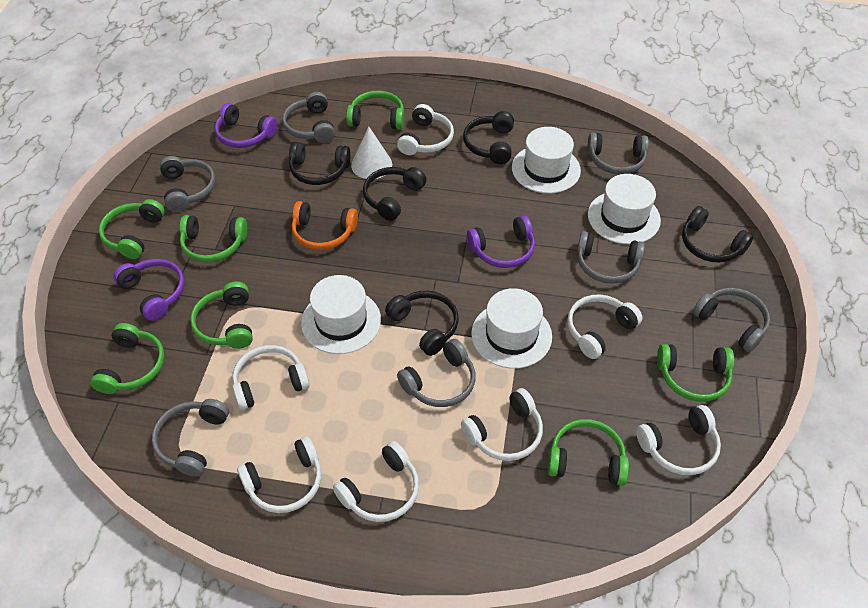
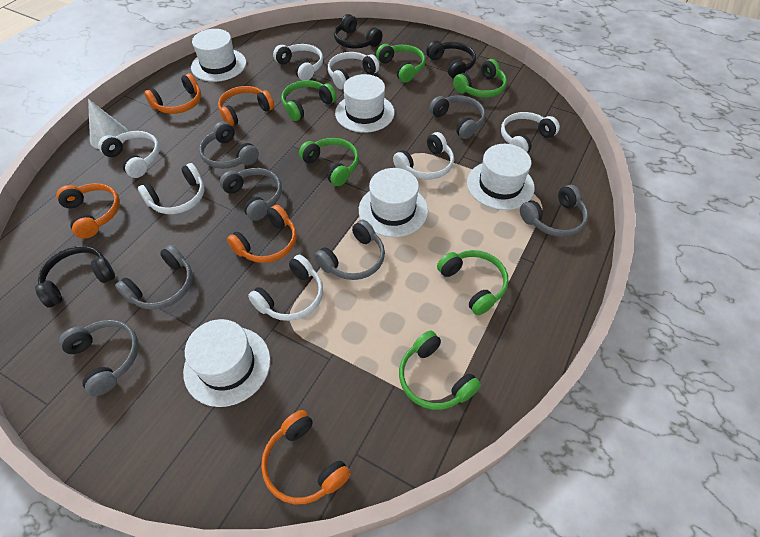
black headphones: [289,142,351,185] [363,167,426,221] [385,291,459,356] [463,111,514,164] [682,206,754,262] = 5 -> [35,246,115,308] [334,14,383,49] [426,40,476,79] = 3
green headphones: [90,323,165,394] [99,199,165,259] [180,215,247,262] [190,282,253,349] [346,91,404,130] [548,419,629,486] [657,344,734,402] = 7 -> [281,80,337,121] [299,138,359,186] [376,44,426,82] [399,330,481,410] [437,250,508,315] [453,59,507,98] = 6
orange headphones: [292,201,358,250] = 1 -> [56,183,120,239] [144,73,201,114] [218,86,274,126] [227,205,297,263] [261,410,351,504] = 5
purple headphones: [113,259,185,321] [215,103,277,148] [467,215,535,268] = 3 -> none = 0
white hat: [301,275,381,354] [471,288,552,369] [512,127,581,194] [588,174,661,244] = 4 -> [183,319,270,407] [191,29,246,82] [335,74,395,133] [359,168,428,237] [467,144,535,210] = 5

